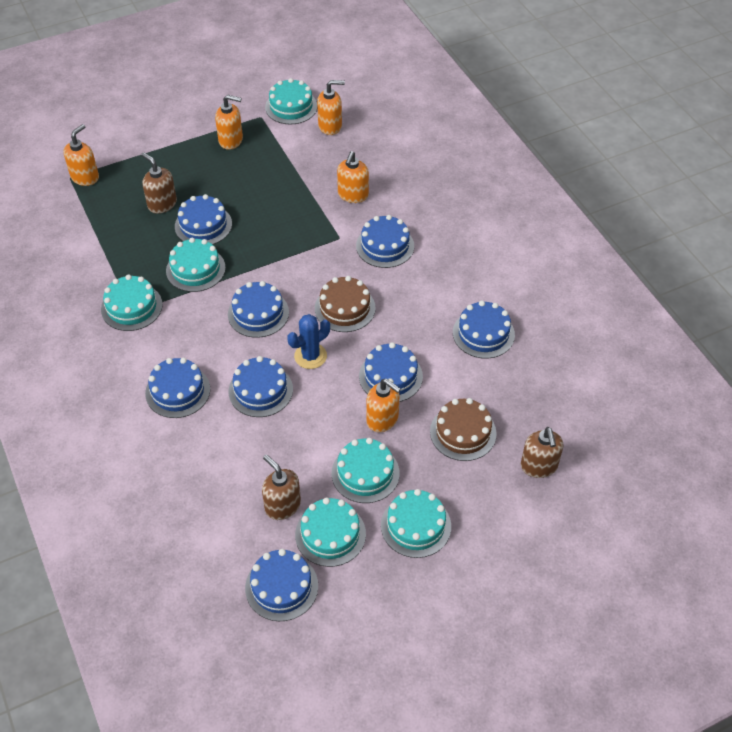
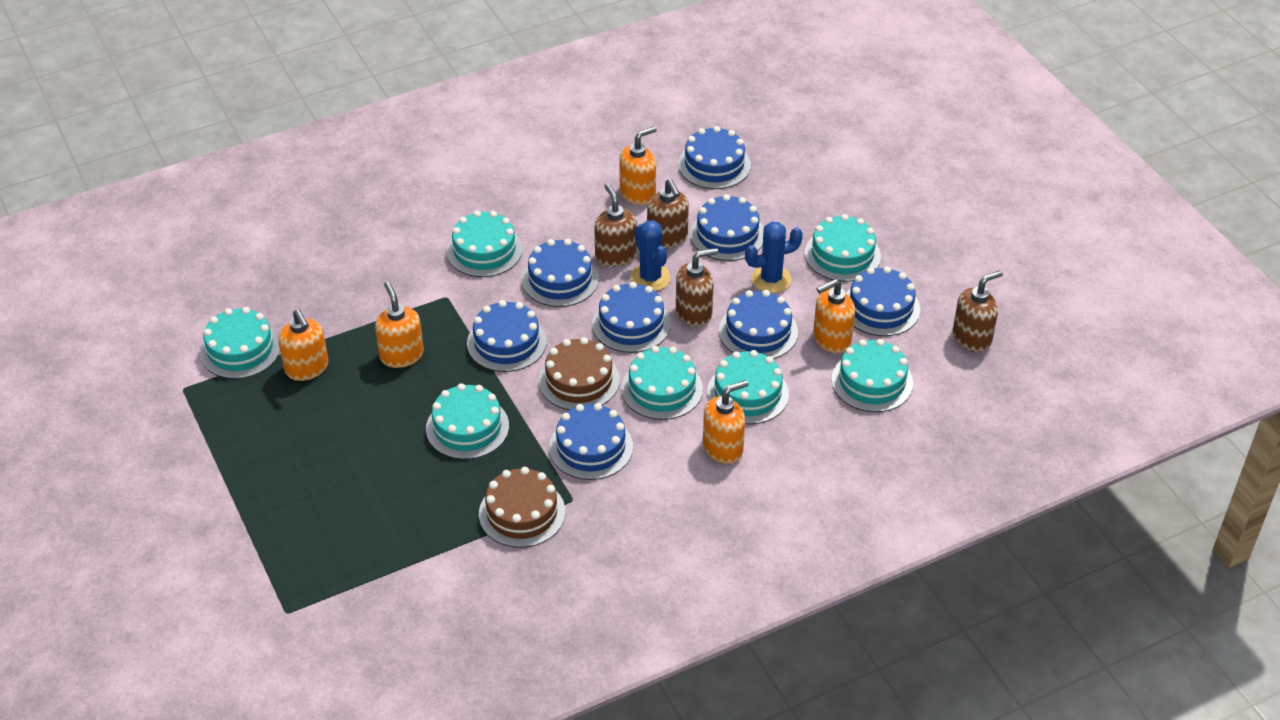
blue cactus: [287,314,330,369] = 1 -> [631,220,671,291] [745,222,803,293] = 2
brown soap dispenser: [141,153,177,214] [262,455,301,520] [521,427,564,478] = 3 -> [594,184,637,267] [647,179,689,249] [676,248,718,327] [953,270,1003,352] = 4
turquoise cake: [101,275,163,331] [166,238,226,292] [265,78,317,124] [295,498,366,567] [332,438,400,503] [381,489,451,558] = 6 -> [200,307,280,379] [426,383,509,460] [446,210,523,277] [621,346,703,420] [707,350,789,424] [805,214,881,282] [832,339,913,412] = 7

